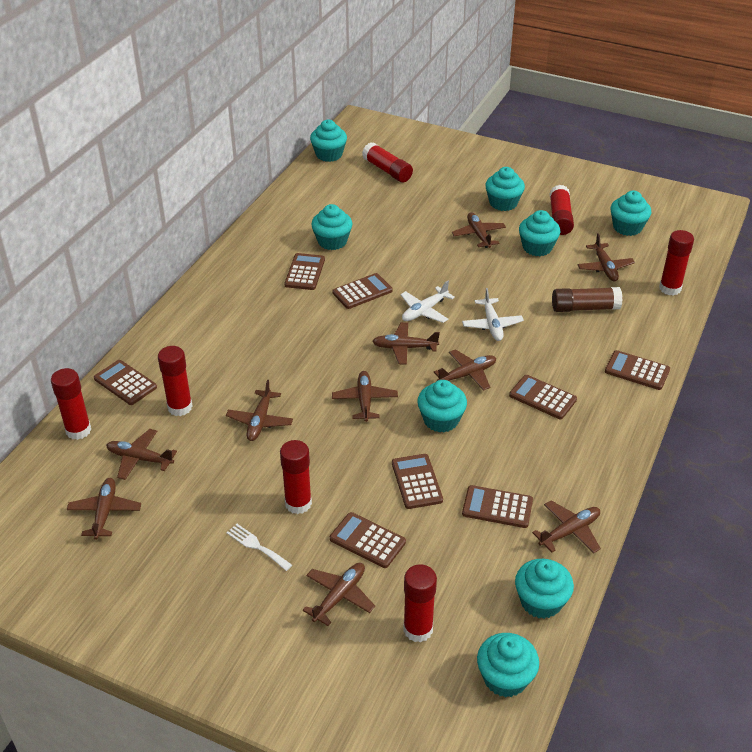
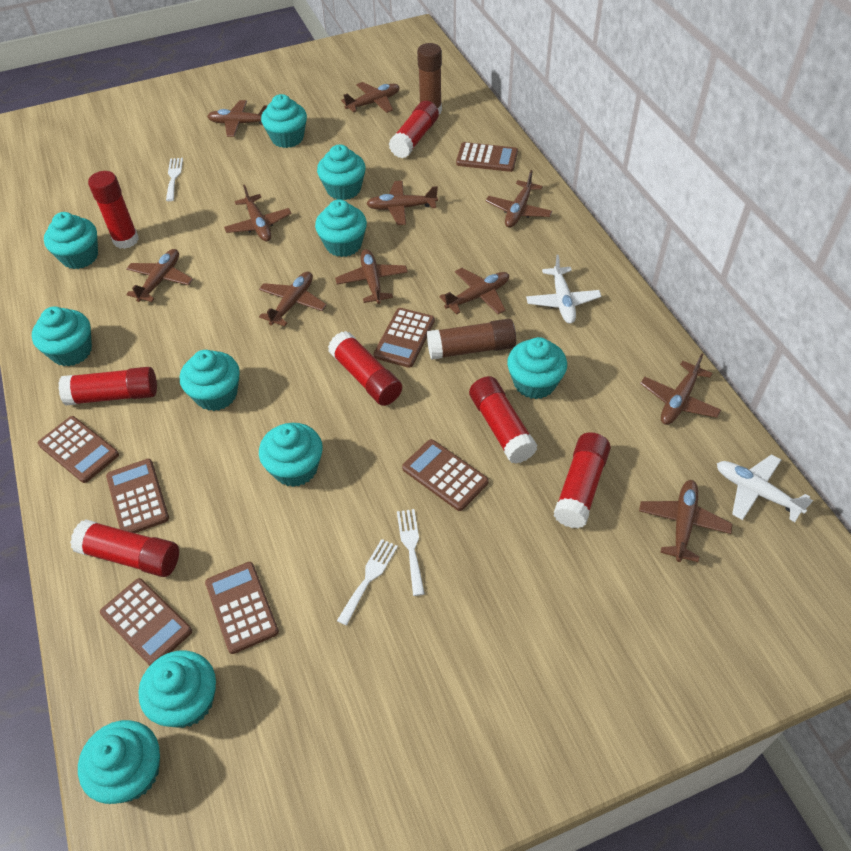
brown calculator: [94,360,157,405] [284,253,325,290] [330,512,406,568] [332,273,393,309] [392,454,443,509] [462,485,533,528] [509,375,577,419] [605,350,670,390] = 8 -> [38,416,119,483] [100,578,192,666] [106,459,169,533] [205,562,279,654] [373,308,435,368] [402,439,489,511] [456,142,518,172] = 7
brown glue stick: [552,287,623,312] = 1 -> [417,43,442,114] [427,319,516,360] = 2
brown plane: [67,478,141,540] [106,429,177,480] [226,380,293,441] [303,563,375,626] [332,371,398,422] [372,322,440,365] [434,349,496,391] [452,212,506,248] [532,500,601,553] [578,233,635,281] = 10 -> [126,249,193,302] [207,100,267,137] [224,185,292,241] [259,272,327,326] [335,249,408,304] [341,82,400,113] [366,181,438,225] [439,268,509,315] [486,170,553,228] [639,480,732,562] [640,354,721,425] = 11
turquoise cupcake: [310,120,347,162] [311,204,353,250] [418,380,467,432] [477,633,539,698] [485,167,525,211] [515,559,574,619] [519,210,560,256] [611,191,651,236] = 8 -> [32,307,92,367] [44,212,98,269] [78,720,160,804] [138,650,216,728] [180,350,240,411] [259,423,323,487] [261,94,307,148] [315,199,367,257] [317,144,366,200] [507,337,567,399] = 10
white fork: [227,524,292,571] = 1 -> [166,158,183,201] [337,539,398,626] [397,509,425,596] = 3

